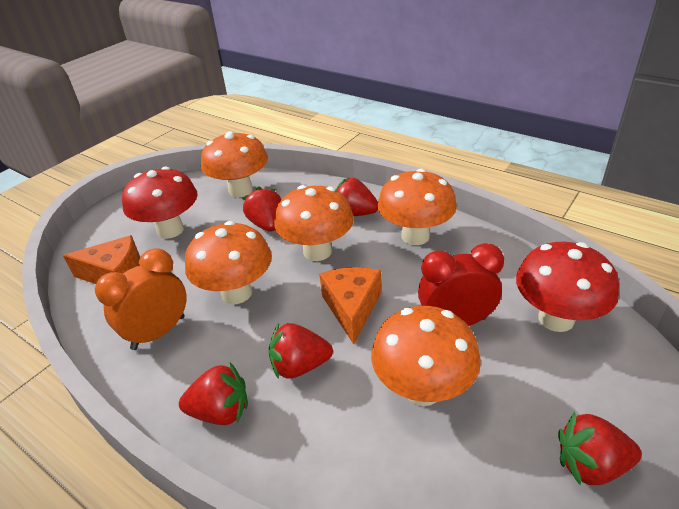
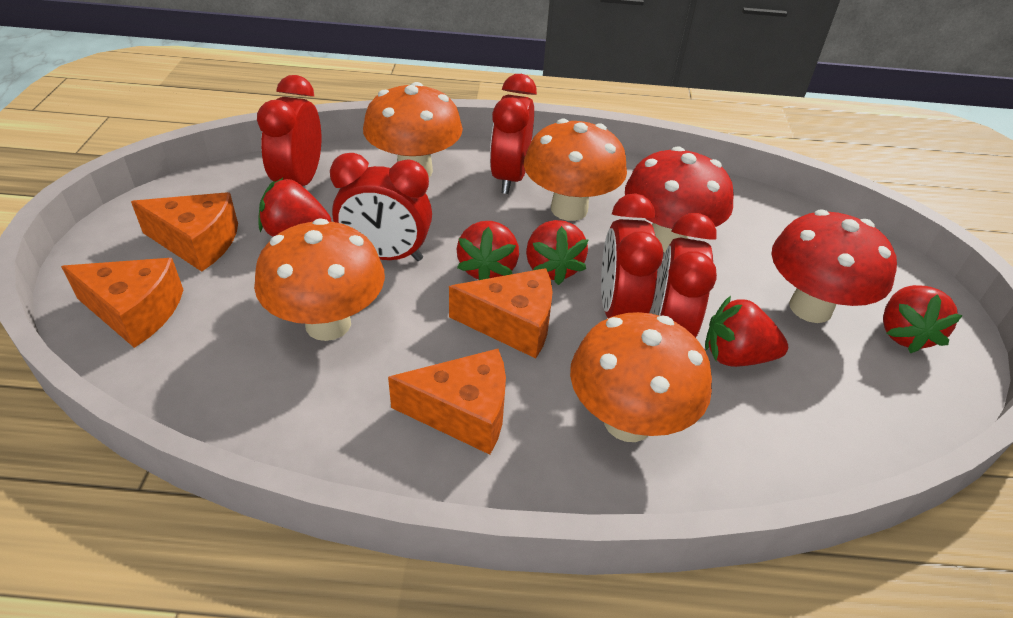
orange cheese: [63,235,140,284] [320,267,381,344] = 2 -> [61,258,183,348] [131,192,238,272] [388,349,506,455] [449,268,553,358] = 4
orange clock: [95,248,187,350] = 1 -> none = 0
orange mushroom: [185,221,272,304] [201,131,268,198] [274,185,354,261] [371,306,481,406] [377,169,457,245] = 5 -> [254,218,385,341] [363,82,463,177] [524,119,627,221] [570,312,712,442] = 4
red clock: [418,243,504,326] = 1 -> [257,75,322,186] [330,153,432,261] [490,74,537,194] [601,193,664,318] [653,213,717,338] = 5

